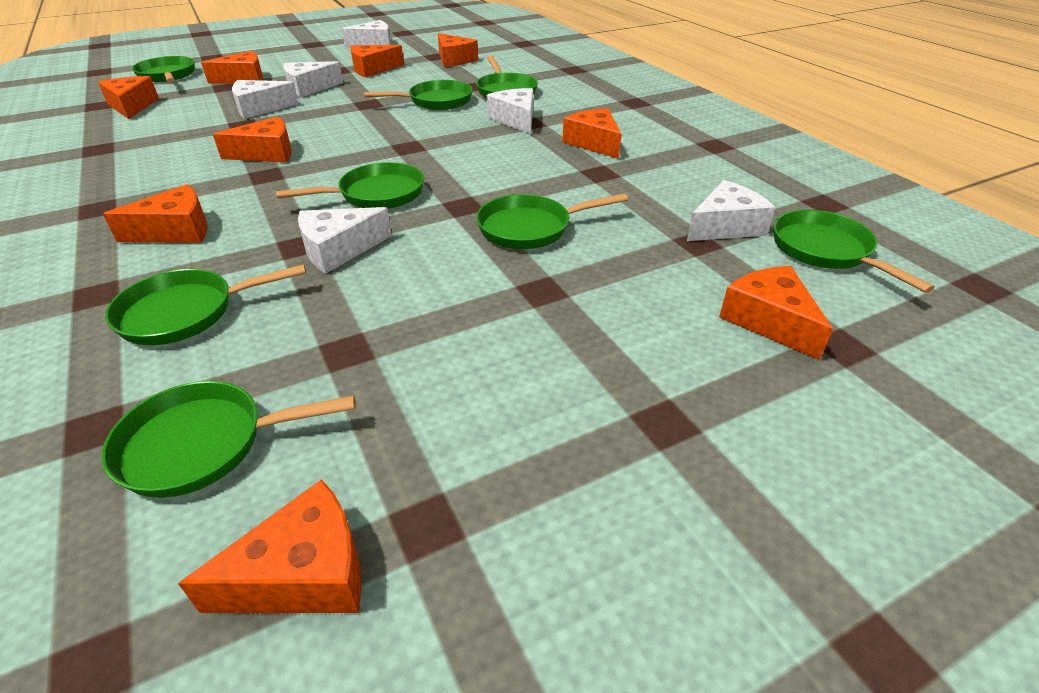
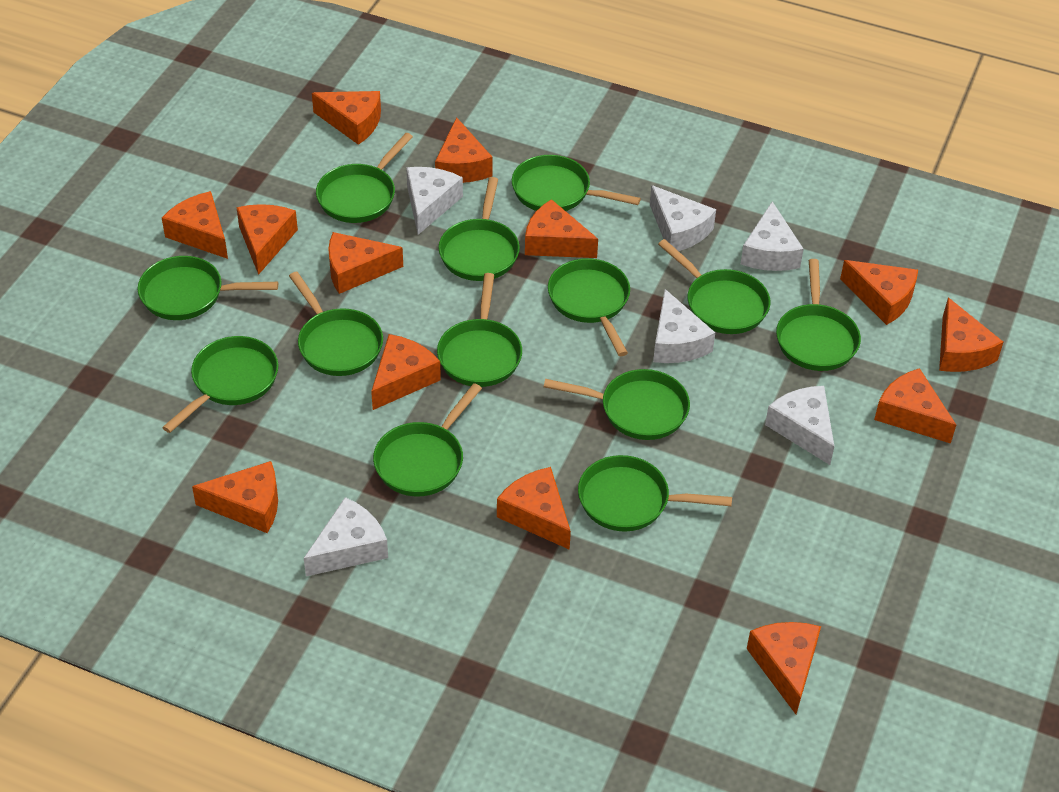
green pan: [102,381,356,498] [105,264,306,345] [132,56,195,83] [275,162,424,209] [364,80,473,110] [476,56,538,98] [476,193,628,249] [774,210,935,293] = 8 -> [138,256,278,320] [162,336,278,433] [289,272,383,376] [316,133,413,223] [373,383,482,496] [437,273,522,387] [438,177,520,281] [512,155,641,211] [544,369,690,440] [548,258,630,356] [578,455,732,532] [658,239,770,334] [776,259,861,371] = 13
orange cheese: [98,76,159,119] [103,184,208,243] [178,479,362,613] [201,51,263,84] [213,116,292,162] [350,45,404,77] [438,33,478,67] [562,108,622,159] [719,266,833,360] = 9 -> [162,191,228,259] [192,461,278,533] [236,204,298,275] [312,91,381,145] [328,232,403,294] [371,334,441,410] [435,118,492,183] [497,467,571,550] [525,199,598,258] [747,622,821,714] [840,260,918,325] [874,368,956,444] [939,297,1003,372] = 13

